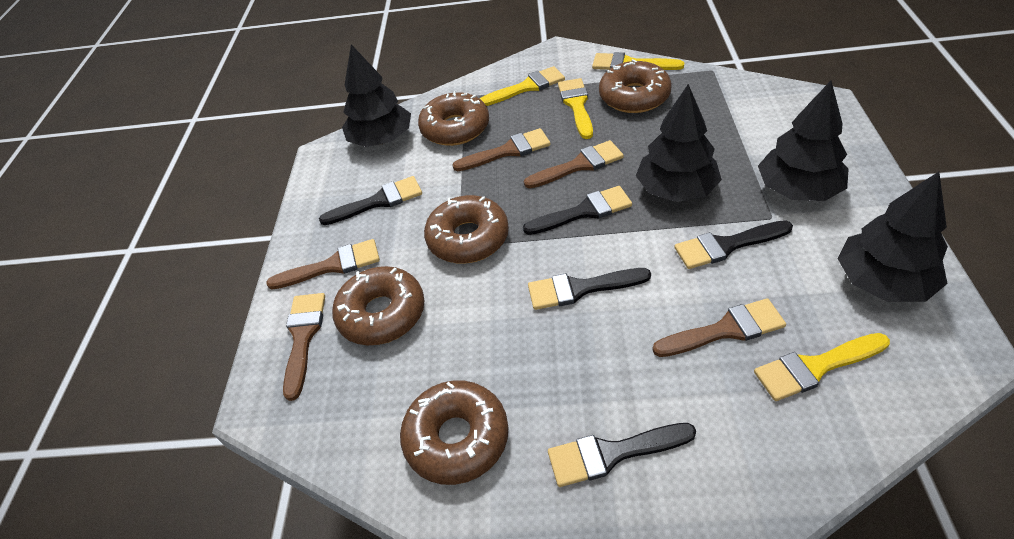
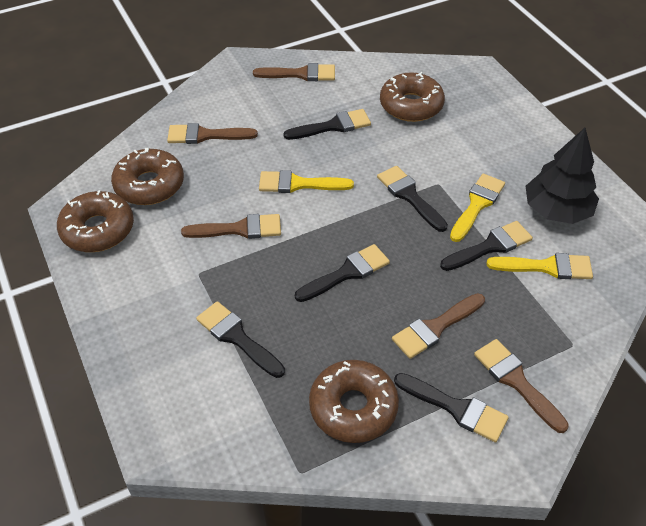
black brush: [319,176,422,225] [523,186,632,235] [528,268,651,310] [548,423,696,487] [674,220,793,269] = 5 -> [196,301,285,378] [283,109,371,140] [295,244,390,302] [377,166,448,232] [394,373,509,442] [440,221,533,271] = 6
black tree: [342,44,411,147] [636,84,722,202] [758,81,849,201] [838,171,948,302] = 4 -> [526,128,599,224] = 1
brown donut: [332,266,425,345] [400,380,509,485] [418,91,489,146] [424,195,509,264] [599,59,672,113] = 5 -> [57,190,134,252] [111,148,184,205] [309,360,399,443] [380,72,445,122] = 4
yellow brush: [480,66,565,106] [558,78,593,139] [592,52,684,70] [754,333,890,401] = 4 -> [259,170,354,193] [450,174,505,242] [487,253,593,279] = 3

